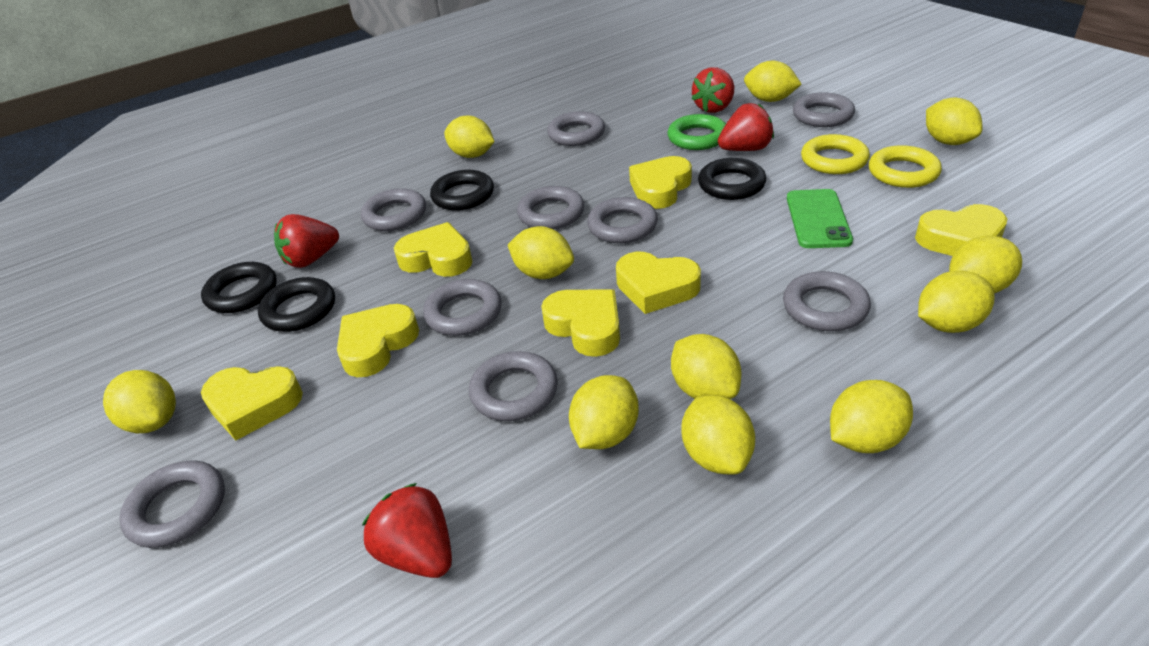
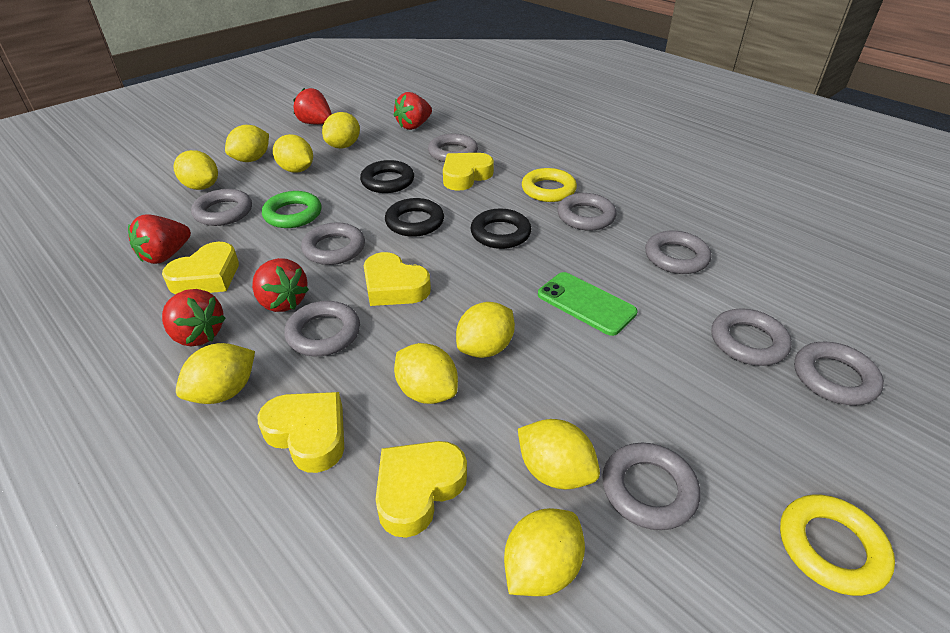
black ring: [201,262,277,313] [258,277,335,332] [430,170,494,211] [698,158,766,200] = 4 -> [360,160,414,193] [385,198,444,237] [470,209,531,249] = 3
red strawberry: [274,214,339,268] [362,483,452,578] [692,67,734,113] [718,103,774,151] = 4 -> [128,214,191,264] [162,289,226,347] [252,258,309,312] [293,88,332,125] [393,92,432,130] = 5
yellow heart: [201,366,303,440] [337,304,419,377] [394,222,472,277] [541,289,620,357] [616,252,701,314] [629,156,692,209] [915,204,1007,256] = 7 -> [162,242,239,294] [257,392,344,473] [364,252,431,306] [375,441,467,538] [443,153,494,191] = 5
yellow lemon: [103,370,176,433] [444,116,495,158] [508,226,574,279] [569,375,639,449] [671,334,741,399] [681,395,755,474] [744,61,802,102] [830,380,913,453] [918,270,995,333] [926,98,982,145] [949,236,1022,293] = 11 -> [173,150,218,190] [176,343,255,404] [225,125,269,162] [273,134,313,173] [322,112,360,149] [394,343,458,404] [456,302,515,358] [504,508,585,596] [518,419,600,490] = 9

